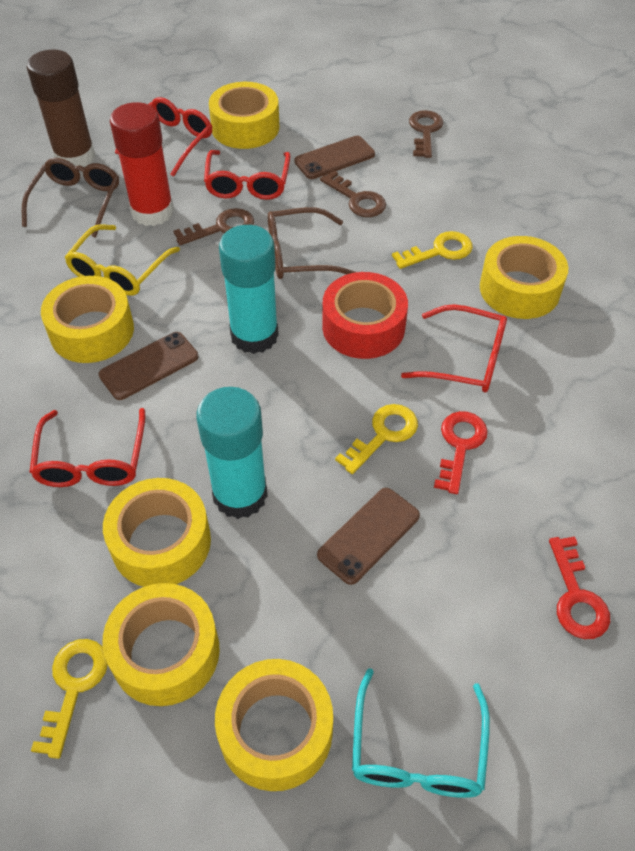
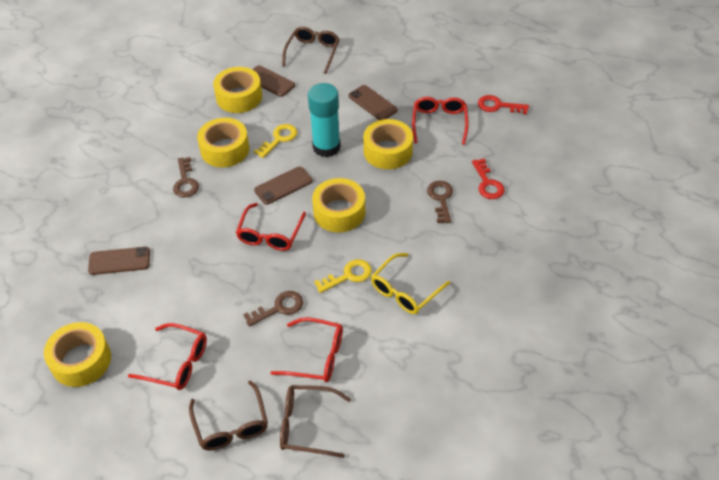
brown glasses: [22,158,119,238] [268,207,356,279] = 2 -> [189,380,268,451] [280,385,351,458] [282,27,339,74] = 3
brown glue stick: [27,50,96,167] = 1 -> none = 0
brown phone: [99,332,198,400] [294,136,375,179] [317,488,420,585] = 3 -> [88,247,150,275] [252,65,295,97] [254,166,312,205] [349,85,398,120] = 4
red glue stick: [110,102,174,226] = 1 -> none = 0
red tape: [322,272,408,359] = 1 -> none = 0
turquoise glasses: [352,668,490,798] = 1 -> none = 0
turquoise glue stick: [197,387,268,519] [219,225,279,354] = 2 -> [308,83,341,157] = 1
yellow key: [31,639,108,759] [335,404,418,474] [392,231,473,269] = 3 -> [254,124,297,158] [314,259,372,293] = 2
yellow tape: [41,276,134,363] [102,583,220,706] [103,478,211,587] [209,82,279,149] [215,659,333,791] [480,236,568,319] = 6 -> [44,322,111,387] [197,118,249,167] [213,67,262,113] [312,178,365,232] [363,119,413,169] = 5

